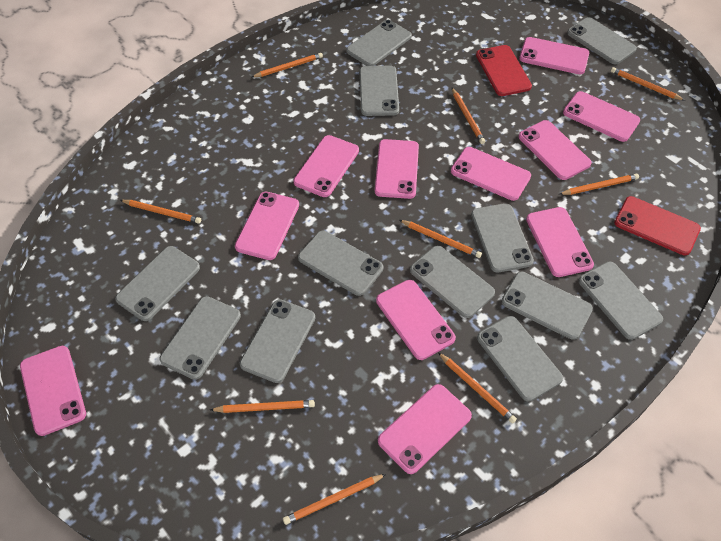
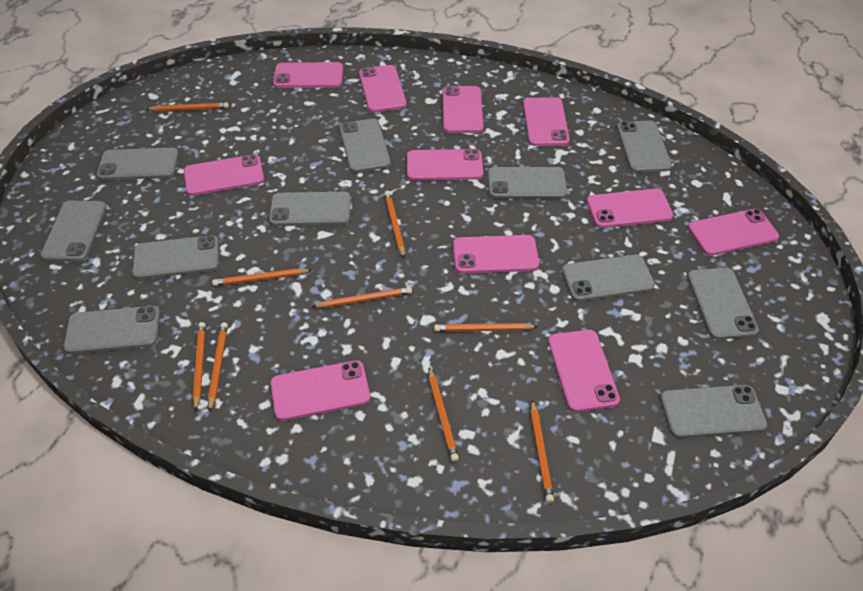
grey phone: [115,246,200,321] [160,296,241,380] [240,299,315,383] [298,231,383,296] [346,20,412,66] [360,66,399,116] [410,246,495,318] [471,203,534,272] [477,316,563,402] [501,272,593,340] [567,17,637,64] [578,262,663,340] = 12 -> [41,201,107,262] [63,306,160,354] [97,148,179,180] [132,235,219,279] [269,192,351,226] [339,119,391,173] [488,167,567,199] [562,255,655,302] [617,121,672,173] [660,385,767,438] [687,268,759,340] = 11
red phone: [476,45,532,96] [614,196,701,255] = 2 -> none = 0

